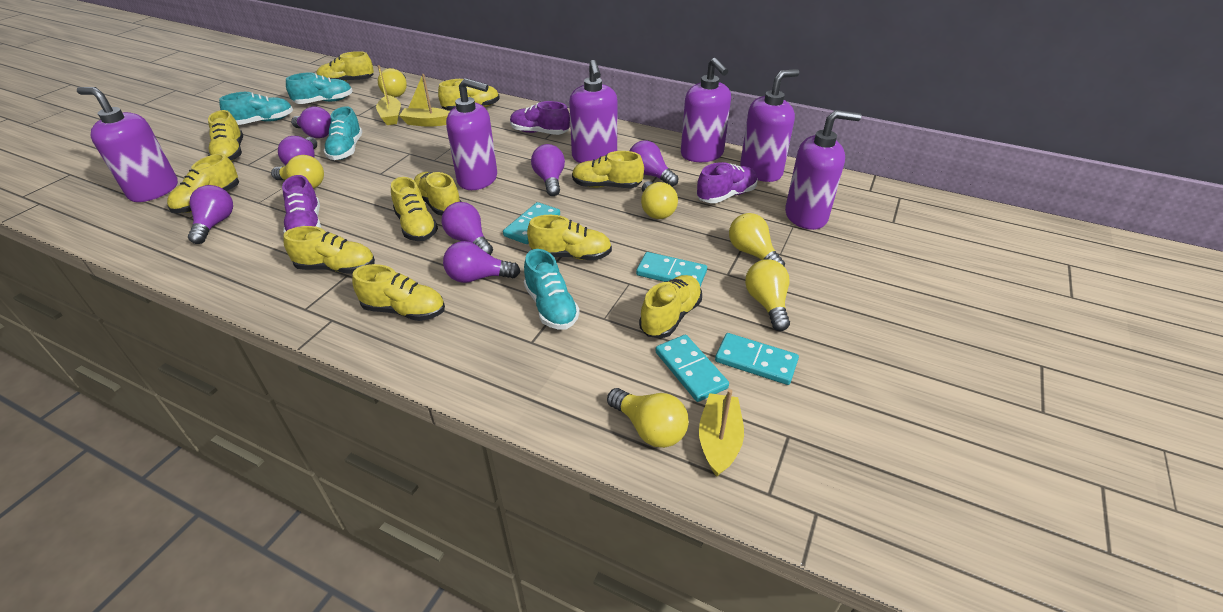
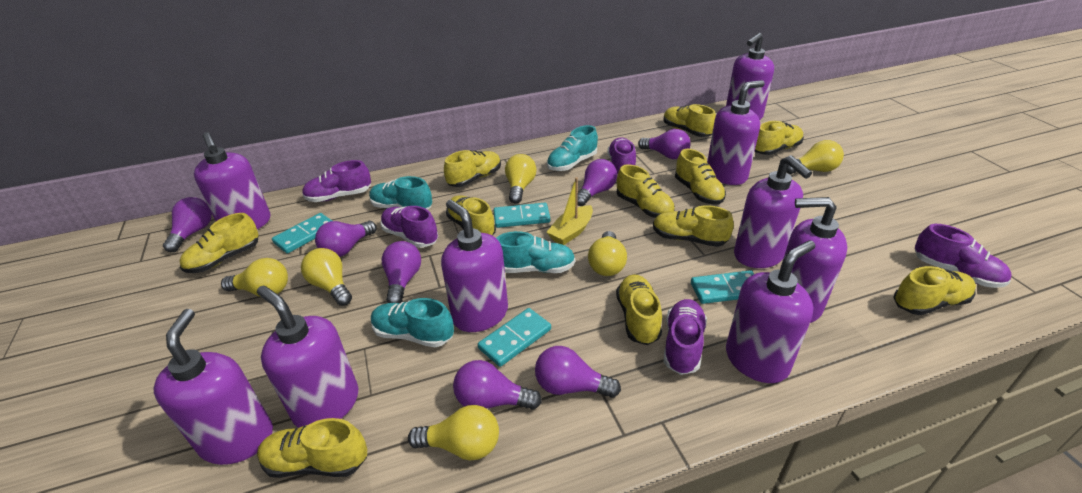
purple shoe: [282,175,321,233] [510,101,570,135] [697,162,758,203] = 3 -> [302,160,371,202] [381,206,438,248] [608,137,636,175] [664,299,707,375] [915,224,1011,288] = 5
purple soap dispenser: [77,87,178,202] [446,78,497,190] [569,60,617,163] [681,58,731,162] [740,69,799,182] [785,110,861,230] = 6 -> [154,309,273,465] [194,132,270,229] [257,285,358,428] [441,200,508,332] [707,80,765,185] [726,33,774,120] [726,240,815,383] [734,155,812,268] [780,197,847,323] = 9
yellow boat: [376,65,401,125] [399,74,450,127] [699,389,744,477] = 3 -> [547,177,593,245] = 1

